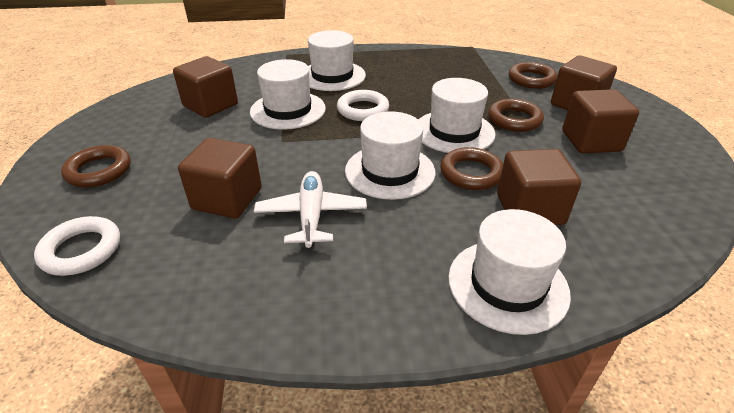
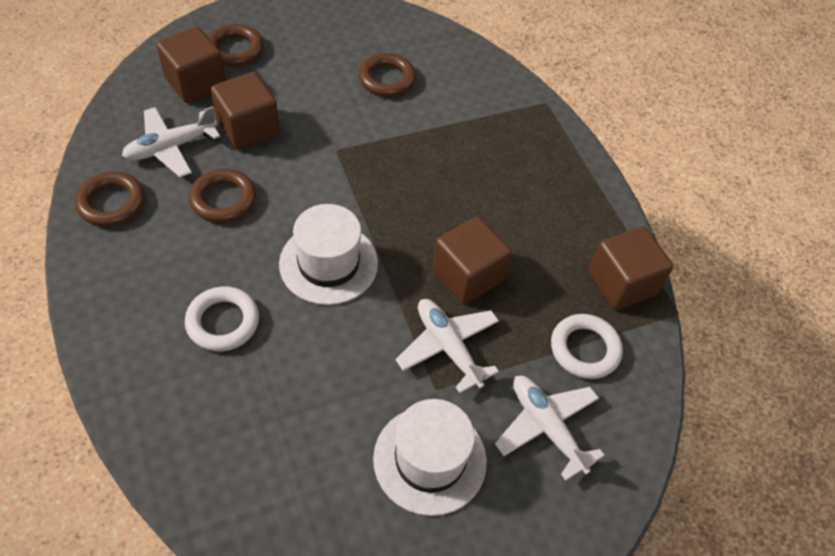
brown cube: [173,56,238,118] [178,138,262,218] [497,149,581,225] [551,56,617,110] [562,89,639,154] = 5 -> [156,27,226,103] [211,72,280,150] [432,216,512,304] [588,226,673,310] = 4
white hat: [250,59,326,130] [308,30,366,91] [345,111,435,200] [419,78,496,153] [448,209,571,335] = 5 -> [279,204,378,305] [373,399,487,516] = 2
white plane: [254,171,367,248] = 1 -> [122,106,220,177] [395,299,499,393] [495,376,605,481] = 3

